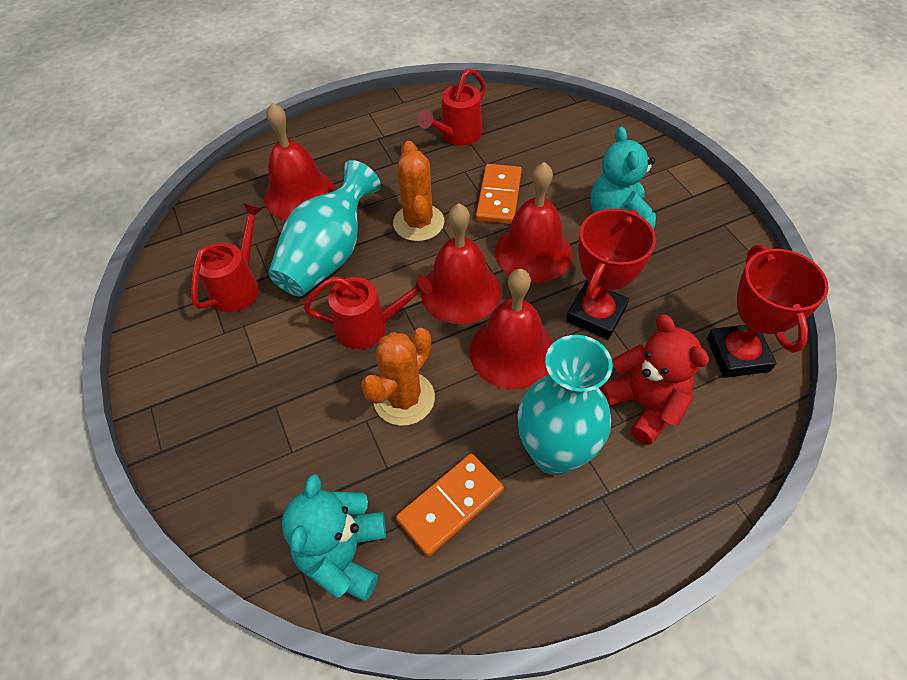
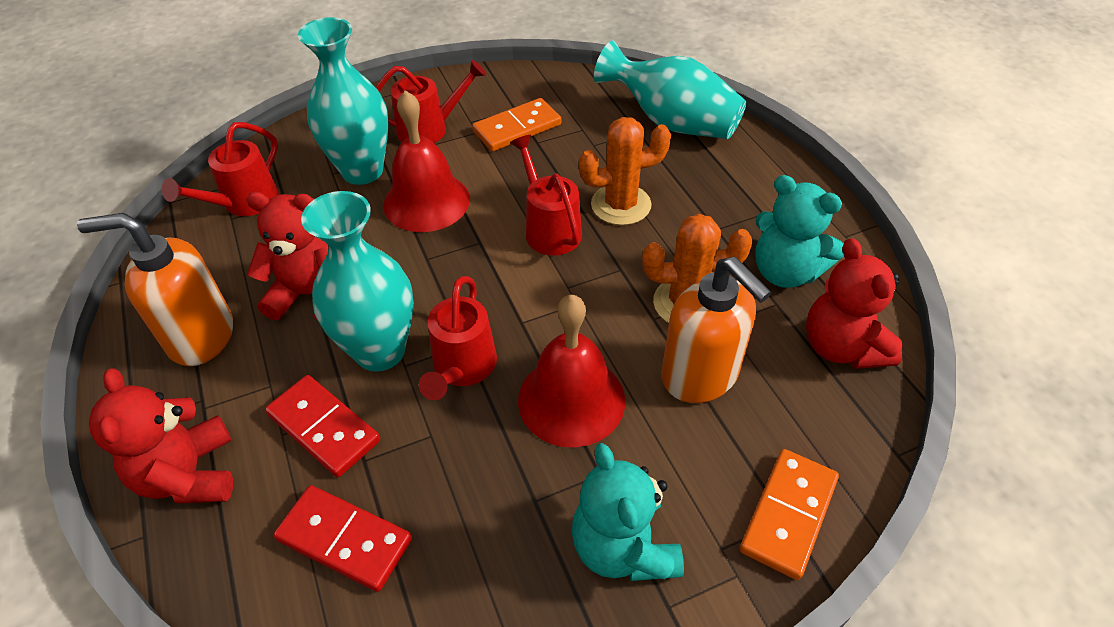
orange soap dispenser: none = 0 -> [77,213,233,366] [661,257,772,403] = 2
red bell: [264,103,335,220] [421,203,501,324] [470,269,553,389] [495,162,572,283] = 4 -> [383,90,470,232] [518,294,625,447] = 2
red domino: none = 0 -> [265,375,380,477] [273,485,412,592] = 2
red teddy bear: [599,314,709,445] = 1 -> [89,369,233,504] [246,192,329,321] [806,238,903,369] = 3
red trophy: [566,209,656,340] [707,245,829,378] = 2 -> none = 0
red watering can: [191,203,263,312] [303,274,432,349] [418,69,485,146] = 3 -> [162,122,279,216] [376,60,486,143] [419,276,497,400] [510,135,582,256] = 4
turquoise vase: [268,160,381,297] [517,335,613,475] = 2 -> [298,17,389,185] [301,191,413,372] [594,41,747,139] = 3

